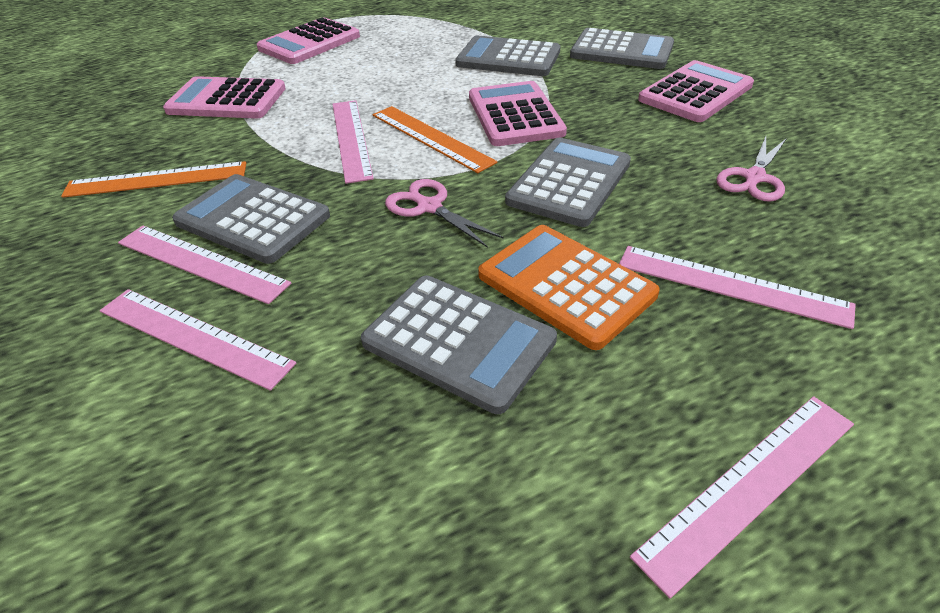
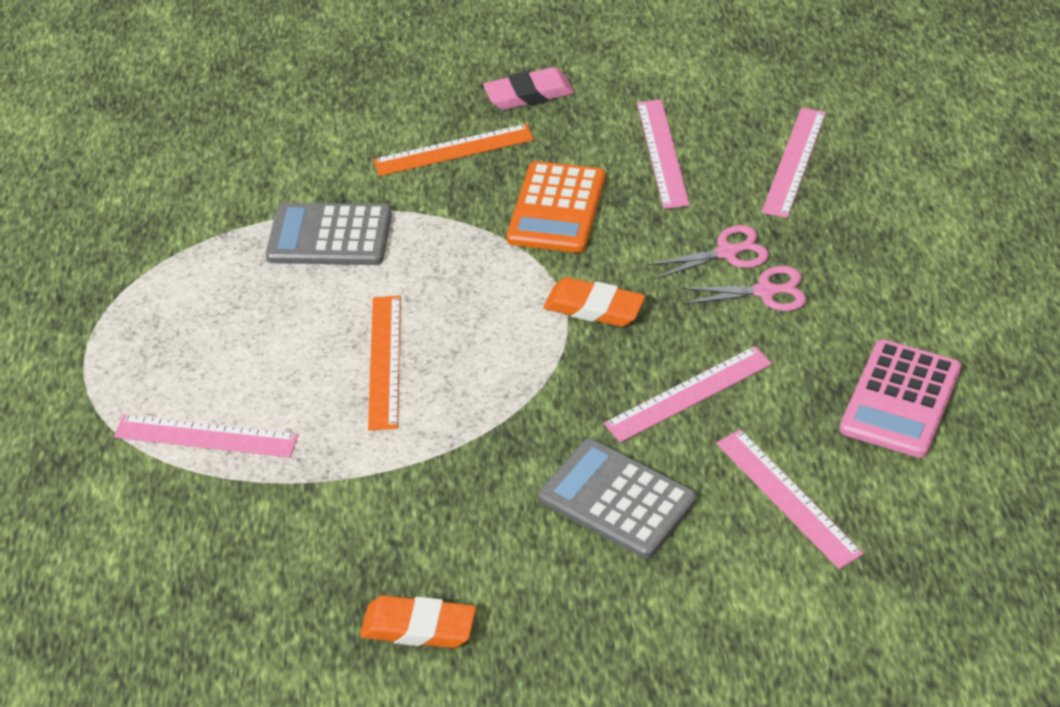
grey calculator: [172,174,330,264] [361,275,557,414] [455,36,560,76] [505,138,631,227] [570,28,674,69] = 5 -> [266,203,392,265] [539,438,697,559] = 2
orange eraser: none = 0 -> [360,595,476,648] [544,277,645,327] = 2
pink calculator: [163,76,286,118] [257,17,360,64] [469,81,567,146] [638,60,754,122] = 4 -> [840,339,961,458] = 1
pink eraser: none = 0 -> [483,67,574,110] = 1

